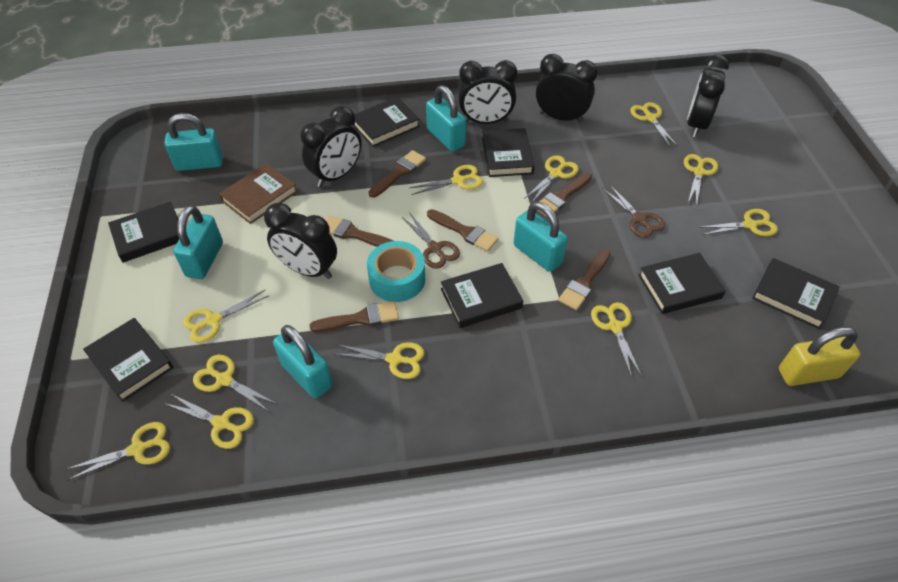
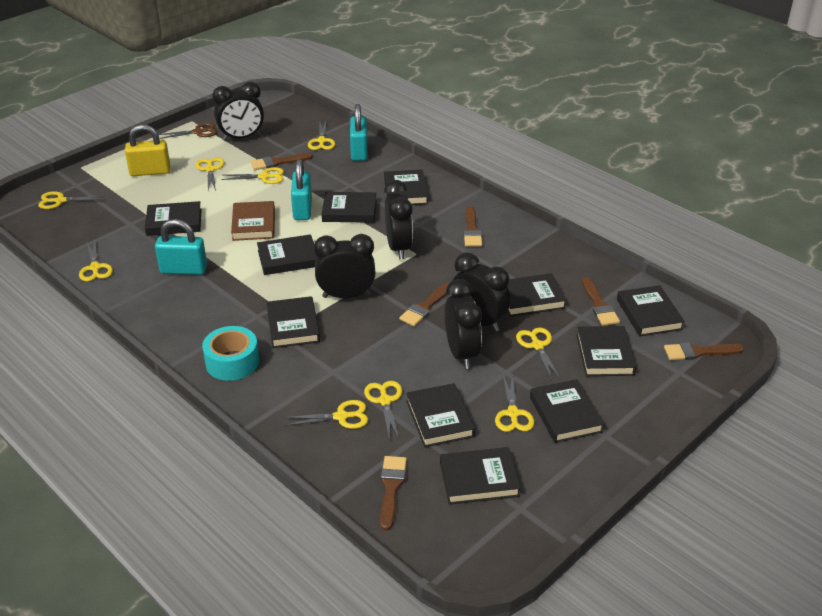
black book: [83,318,173,402] [108,202,179,263] [353,97,420,147] [441,263,523,328] [482,128,535,177] [638,253,726,314] [752,258,840,329] = 7 -> [145,201,202,236] [257,234,317,275] [266,296,320,348] [322,192,376,223] [384,169,428,205] [406,383,475,447] [440,447,521,505] [507,273,567,317] [530,379,604,443] [576,326,636,376] [617,285,685,336] = 11
brown scissors: [402,212,460,269] [602,184,665,238] = 2 -> [158,122,217,139] = 1
turquoise padlock: [165,113,223,171] [173,205,223,279] [273,325,332,398] [426,85,466,152] [514,202,568,272] = 5 -> [155,219,207,275] [291,159,312,220] [350,104,367,161] = 3
yellow scissors: [65,422,170,481] [164,394,254,449] [183,290,269,343] [193,355,277,411] [334,342,425,379] [410,165,483,195] [524,155,579,204] [591,302,642,378] [630,102,678,148] [684,154,718,207] [698,209,778,236] = 11 -> [38,191,105,209] [79,241,113,281] [196,158,225,191] [221,167,284,184] [283,400,368,429] [308,122,335,150] [364,381,402,439] [495,374,534,432] [516,328,561,380] = 9

